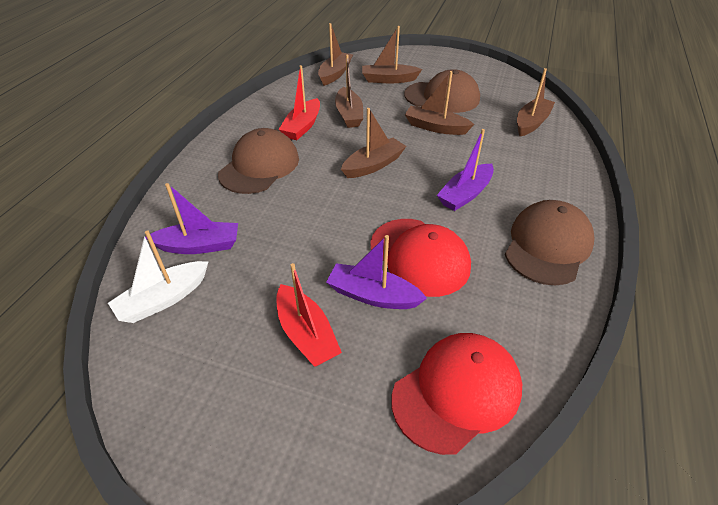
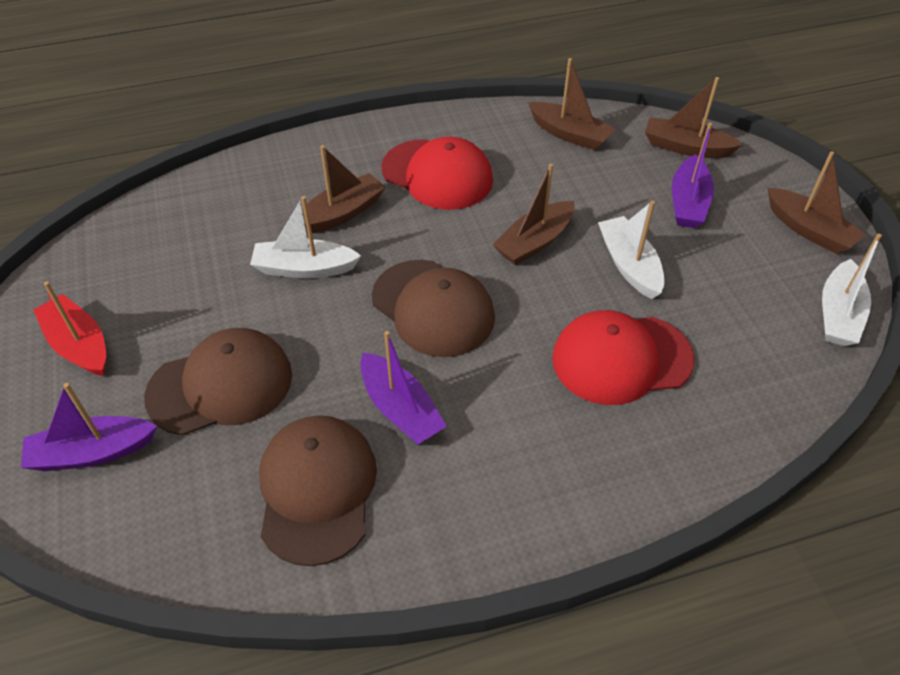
brown boat: [318,23,353,86] [335,54,363,128] [341,108,406,178] [362,26,422,83] [405,71,474,135] [517,68,555,136] = 6 -> [302,145,386,234] [492,164,574,265] [528,58,615,150] [645,77,743,158] [768,151,866,254] = 5
red boat: [276,263,342,367] [278,65,320,140] = 2 -> [33,281,106,376] = 1
white boat: [108,231,209,323] = 1 -> [250,196,361,278] [598,201,665,299] [822,234,882,346] = 3

